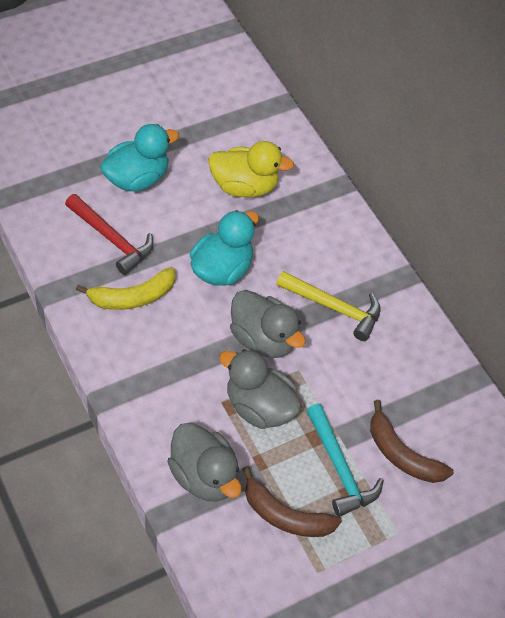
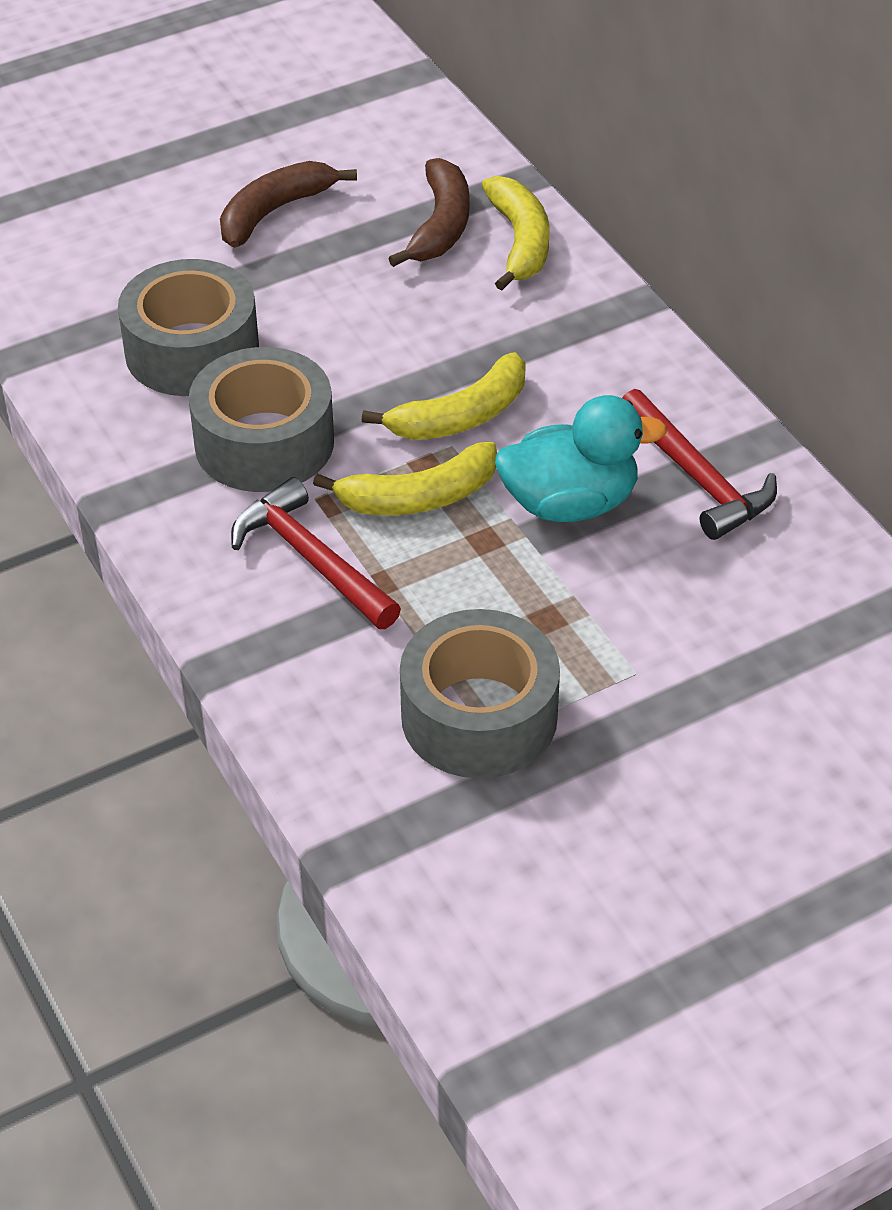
grey duck: [167,422,242,501] [219,349,302,429] [230,290,306,358] = 3 -> none = 0
grey tape: none = 0 -> [118,259,259,396] [189,347,334,492] [400,609,560,778] = 3
red hammer: [65,194,154,275] = 1 -> [231,477,401,629] [622,389,777,540] = 2
turquoise duck: [100,124,179,191] [190,210,259,286] = 2 -> [495,395,667,522] = 1
turquoise hammer: [306,404,384,517] = 1 -> none = 0
yellow banana: [76,267,176,310] = 1 -> [313,441,497,515] [362,352,526,440] [481,176,550,290] = 3
yellow duck: [208,141,294,198] = 1 -> none = 0
yellow hammer: [276,271,381,341] = 1 -> none = 0

